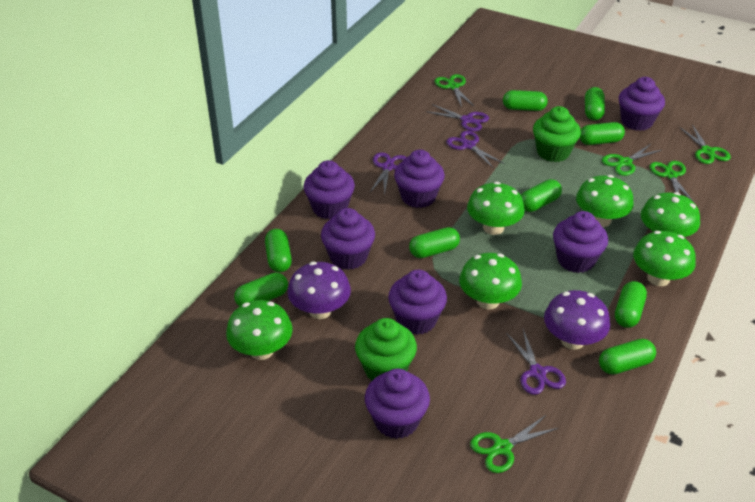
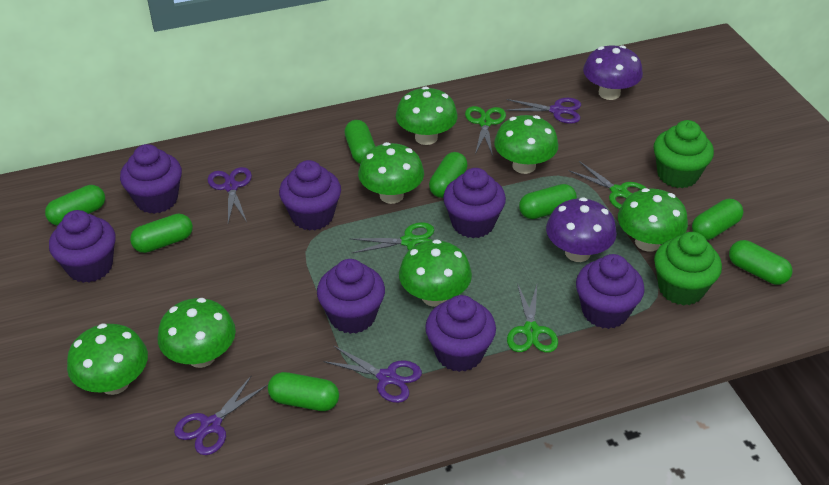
green capsule: [234,272,288,307] [265,229,292,272] [409,227,460,258] [503,90,548,111] [521,179,562,212] [579,122,625,145] [585,87,605,120] [599,339,656,375] [615,281,647,328] = 9 -> [45,185,105,226] [130,213,193,253] [268,372,339,411] [345,120,376,164] [429,152,468,198] [519,184,577,219] [692,199,743,240] [729,240,792,285] = 8
green mushroom: [226,300,293,360] [459,253,522,310] [467,182,525,235] [576,175,634,227] [633,231,696,286] [641,192,700,237] = 6 -> [67,323,148,395] [158,298,236,368] [358,142,424,204] [396,86,458,145] [399,239,472,307] [494,115,558,174] [618,188,688,252] = 7
green scissors: [434,74,475,107] [470,415,558,473] [602,143,663,176] [650,161,694,202] [679,124,731,164] = 5 -> [351,222,434,254] [465,106,506,156] [507,283,558,353] [568,161,646,209] = 4

